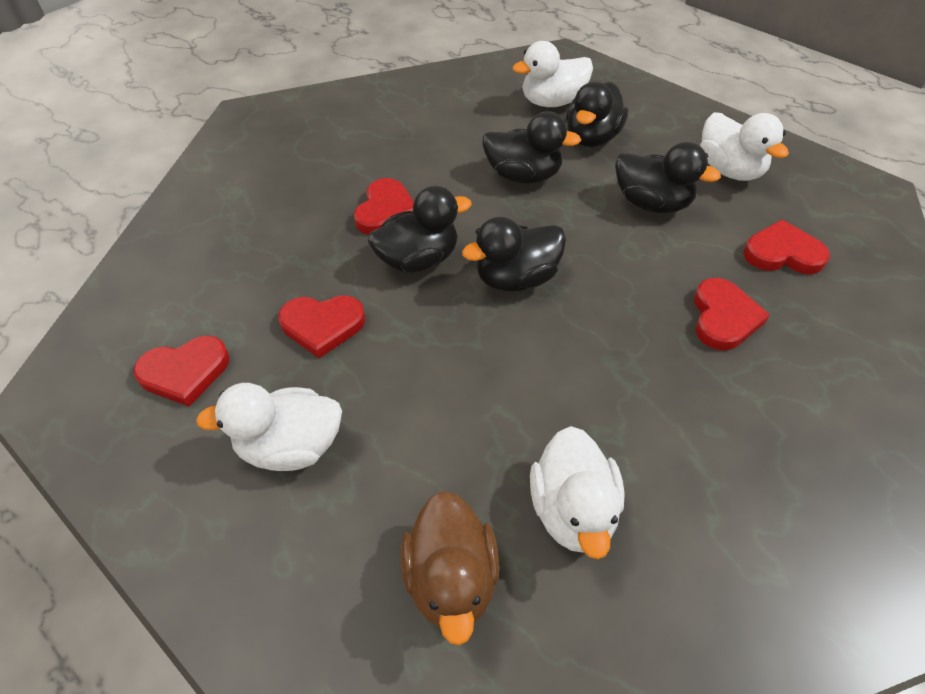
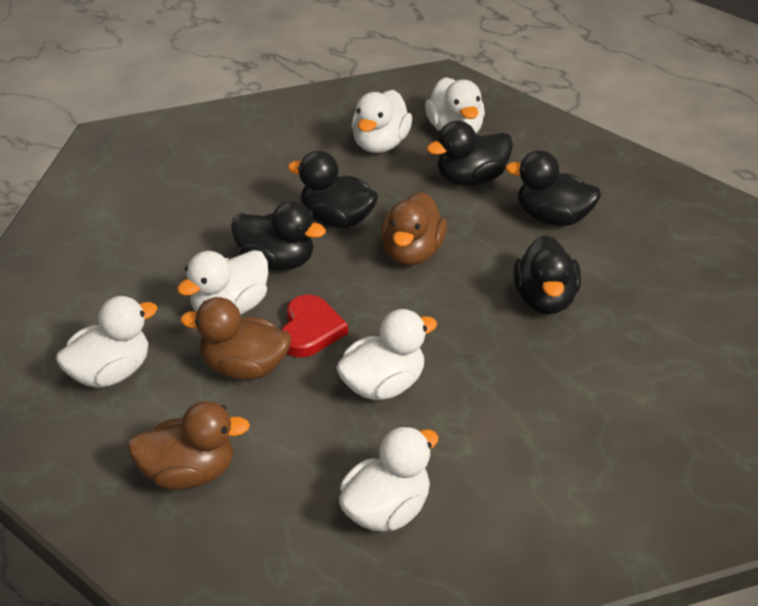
brown duck: [400,491,500,645] = 1 -> [127,401,250,490] [180,297,291,380] [381,192,447,266] = 3
red heart: [133,336,230,407] [278,295,365,358] [354,178,414,235] [694,278,770,350] [743,219,830,274] = 5 -> [282,295,348,357] = 1
white duck: [196,383,342,471] [513,41,593,107] [530,426,625,559] [700,112,789,181] = 4 -> [56,296,158,388] [177,250,268,315] [336,309,437,400] [339,426,439,532] [351,90,412,153] [425,77,485,133] = 6

